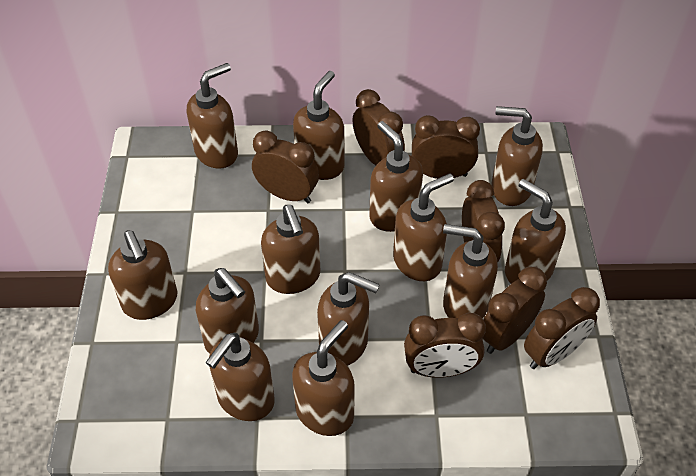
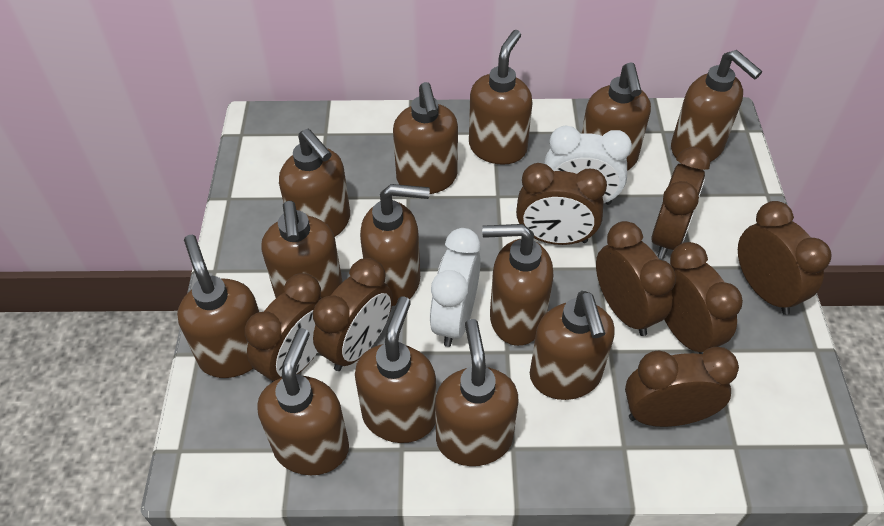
brown clock: [252,131,319,203] [352,89,405,165] [404,313,486,378] [412,115,480,179] [462,180,505,262] [482,267,547,354] [524,287,600,369] = 7 -> [245,273,322,382] [313,258,393,371] [516,163,607,245] [596,221,676,336] [625,347,739,427] [651,147,710,259] [664,242,743,354] [738,201,832,315] = 8
white clock: none = 0 -> [430,228,481,347] [544,125,632,205] = 2

